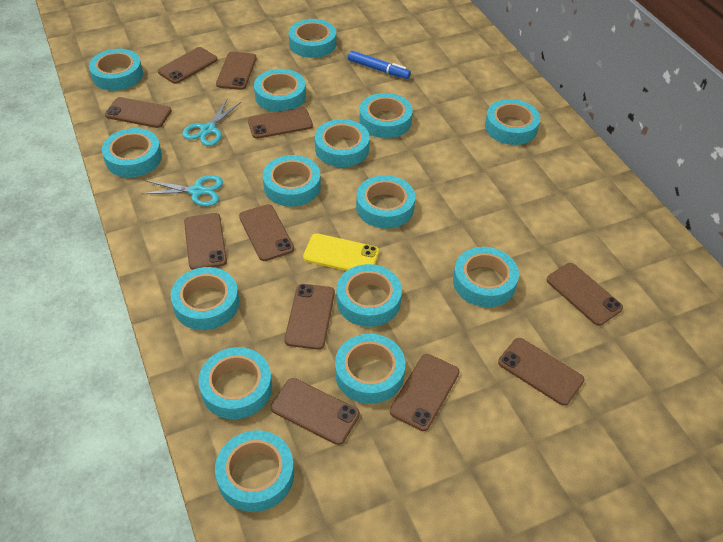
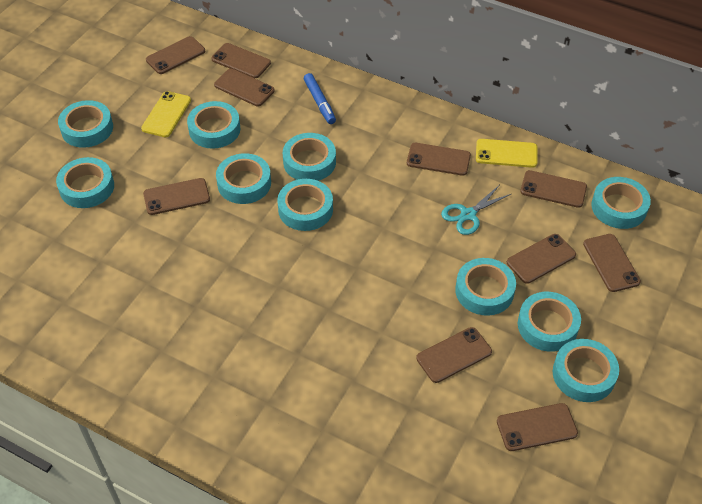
brown phone: [105,97,172,128] [158,47,218,84] [184,213,227,270] [216,52,257,90] [239,204,294,261] [248,107,313,139] [270,378,360,445] [284,284,335,350] [390,354,460,431] [498,338,584,406] [547,263,623,326] = 11 -> [143,178,210,215] [146,36,205,74] [211,43,271,78] [214,69,275,106] [407,143,471,176] [416,327,492,383] [497,403,578,451] [507,234,576,284] [520,170,587,208] [583,234,641,292] = 10
turquoise scissors: [141,175,223,206] [182,99,241,146] = 2 -> [441,185,511,235] = 1
turquoise tape: [89,49,143,91] [102,128,162,177] [171,267,239,330] [198,347,272,419] [215,430,294,512] [254,69,306,112] [263,155,321,207] [289,19,336,58] [315,119,370,167] [335,334,405,404] [336,264,402,327] [356,175,415,229] [359,93,413,138] [453,247,519,307] [485,99,540,145] = 15 -> [56,157,114,208] [58,100,113,148] [187,101,240,149] [216,153,271,204] [277,179,333,231] [283,133,336,181] [455,258,516,316] [518,292,581,352] [553,339,619,402] [591,177,651,229] = 10
yellow phone: [303,233,379,271] = 1 -> [141,91,191,137] [476,139,538,168] = 2

